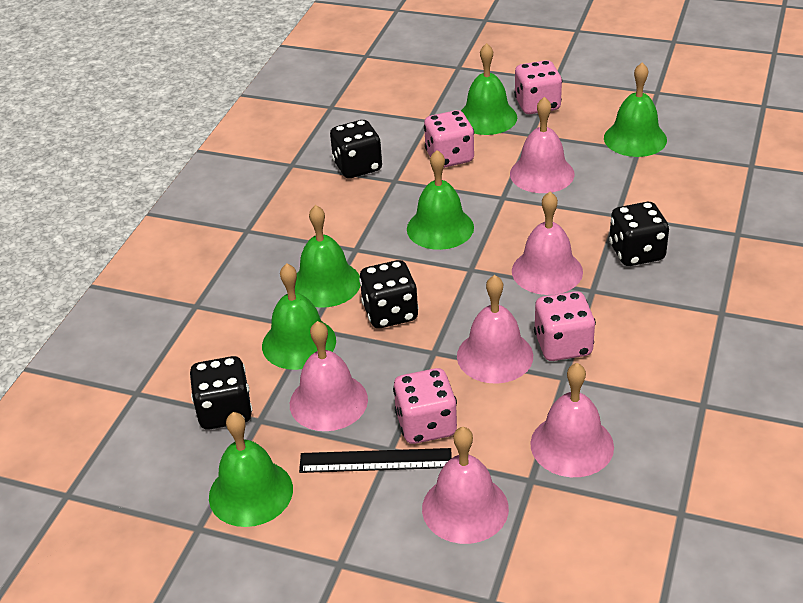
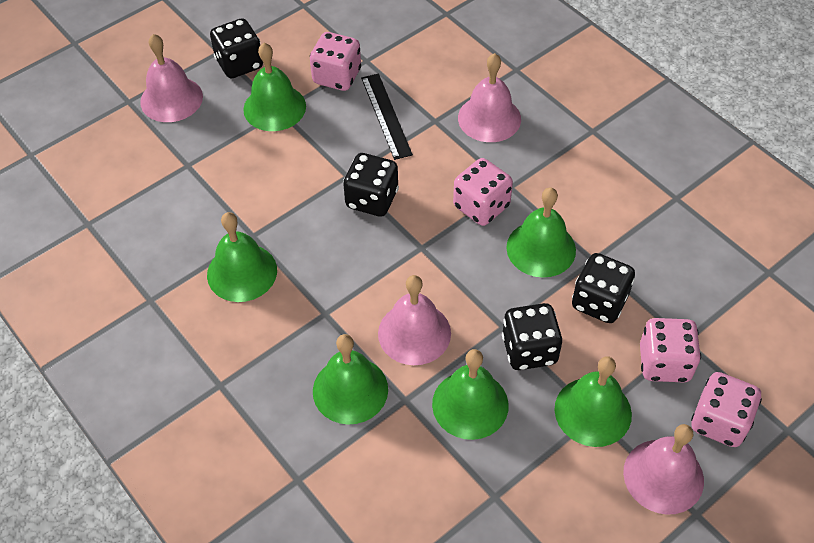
pink bell: [290,321,368,431] [422,427,509,544] [457,275,533,384] [510,97,574,193] [512,192,583,295] [530,363,614,477] = 6 -> [140,34,203,122] [378,275,451,365] [458,53,521,142] [623,424,704,515] = 4

